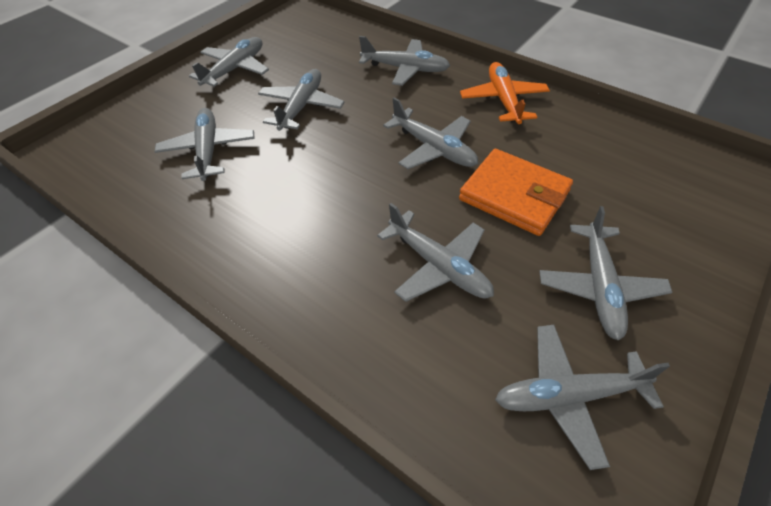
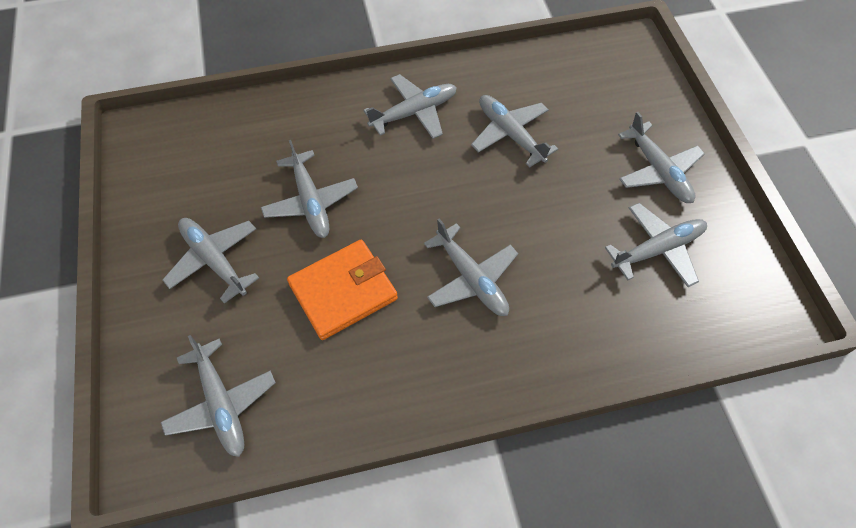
orange plane: [460,62,550,124] = 1 -> none = 0

